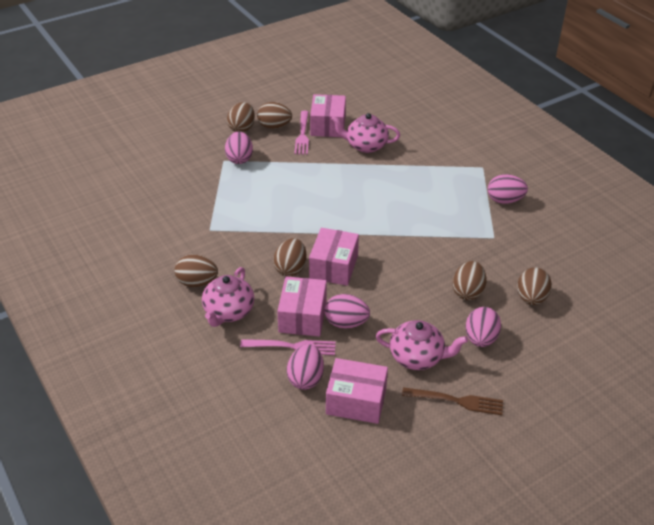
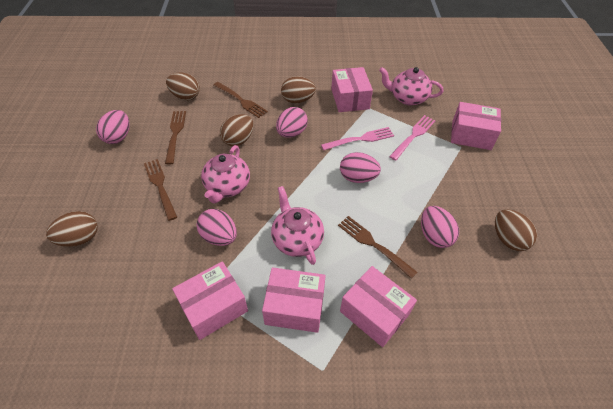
brown egg: [174,255,218,287] [227,102,255,132] [257,102,292,129] [273,238,307,277] [453,261,486,300] [517,267,552,305] = 6 -> [46,211,98,247] [166,72,200,100] [220,114,253,146] [281,76,316,103] [495,209,537,251] = 5
brown fork: [402,387,503,415] = 1 -> [144,159,177,221] [165,111,186,165] [213,82,268,118] [338,216,417,279] = 4
pink box: [277,276,327,337] [309,228,359,286] [310,94,346,137] [326,358,388,424] = 4 -> [172,261,248,340] [262,267,326,333] [331,67,373,112] [340,266,417,347] [451,102,501,150] = 5

